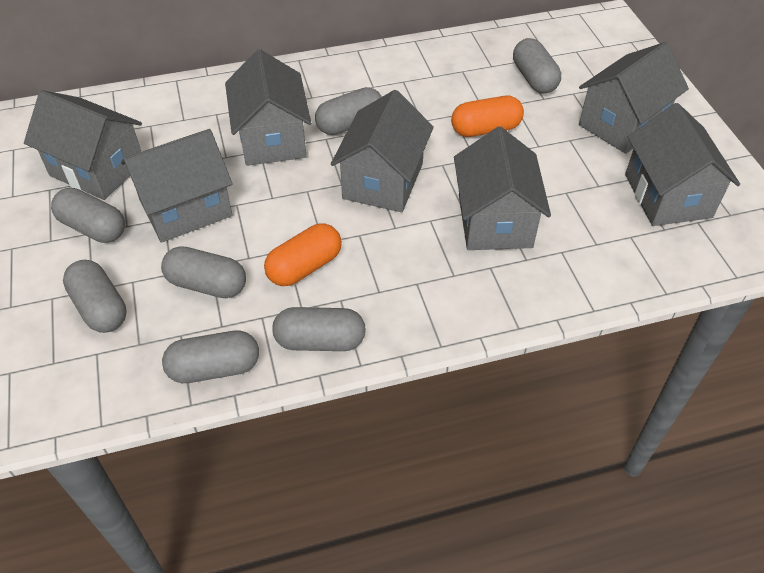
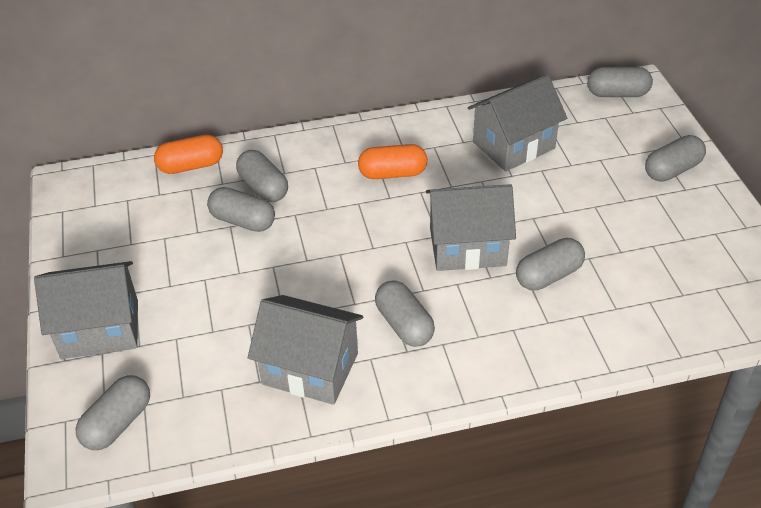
grey house: [24,90,142,200] [121,129,233,243] [225,49,311,166] [331,90,434,212] [454,126,551,250] [579,42,689,154] [625,103,740,226] = 7 -> [34,261,138,359] [248,295,363,405] [426,184,516,271] [468,75,567,171] = 4

